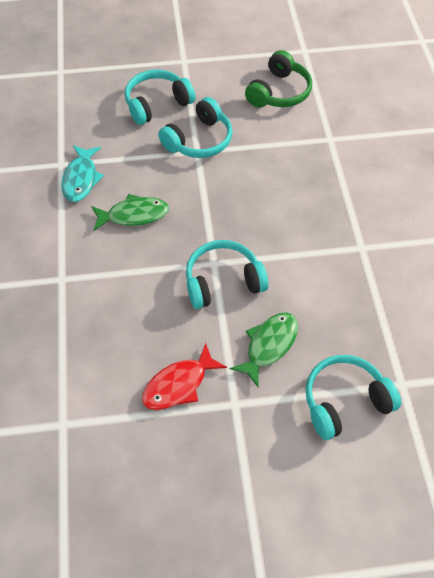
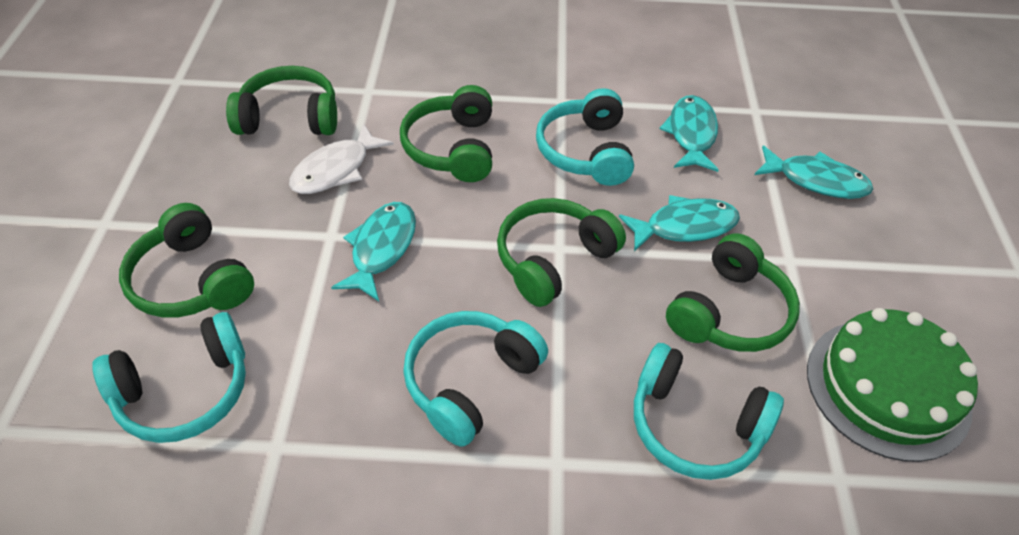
green cake: none = 0 -> [807,308,978,462] = 1
green fish: [91,194,169,231] [230,312,298,387] = 2 -> none = 0
green headphones: [245,50,312,107] = 1 -> [119,203,254,317] [226,66,337,135] [400,85,492,182] [497,198,626,307] [666,233,800,352] = 5
red fish: [142,343,227,410] = 1 -> none = 0
turquoise fish: [61,145,104,202] = 1 -> [331,202,416,301] [619,195,740,251] [660,95,719,172] [755,145,873,199] = 4
white fish: none = 0 -> [289,124,394,194] = 1

